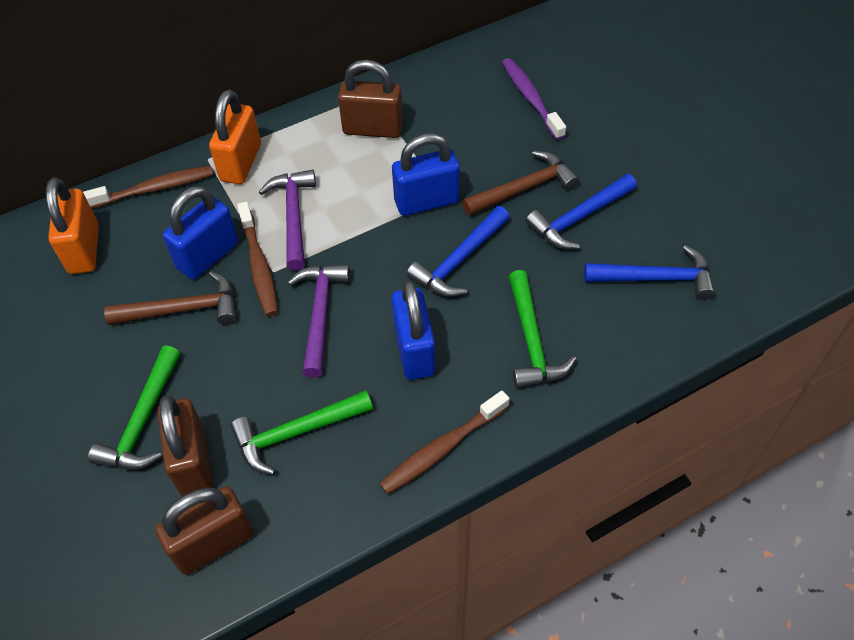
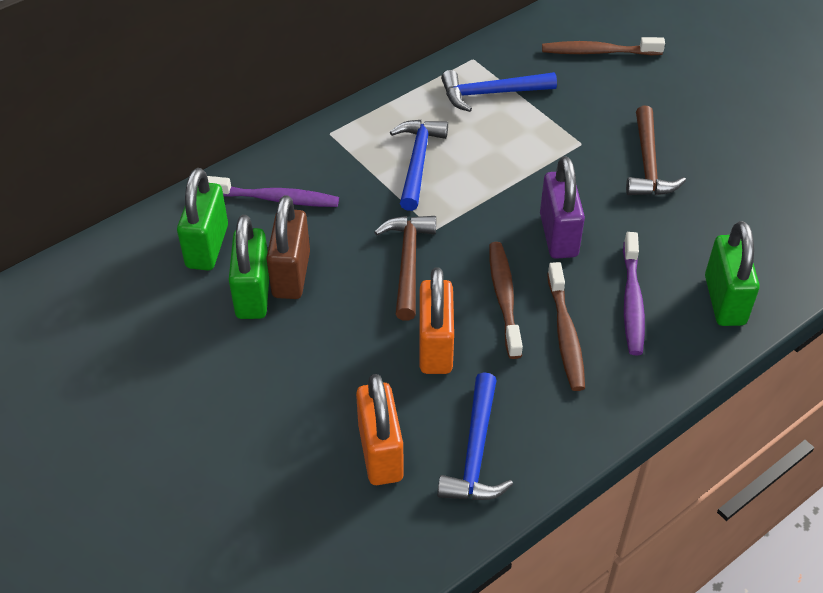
blue padlock: [163,186,238,279] [391,280,436,380] [392,133,460,216] = 3 -> none = 0
brown padlock: [155,486,254,575] [157,395,213,496] [338,60,403,138] = 3 -> [266,195,310,299] = 1
green hammer: [88,345,180,470] [230,390,373,475] [509,270,576,388] = 3 -> none = 0
green padlock: none = 0 -> [177,168,228,271] [229,215,269,319] [705,221,760,326] = 3
purple hammer: [259,170,316,271] [287,264,350,378] = 2 -> none = 0
purple padlock: none = 0 -> [540,156,585,259] = 1
purple toothbrush: [502,58,566,140] = 1 -> [207,176,339,207] [623,232,645,356] = 2

